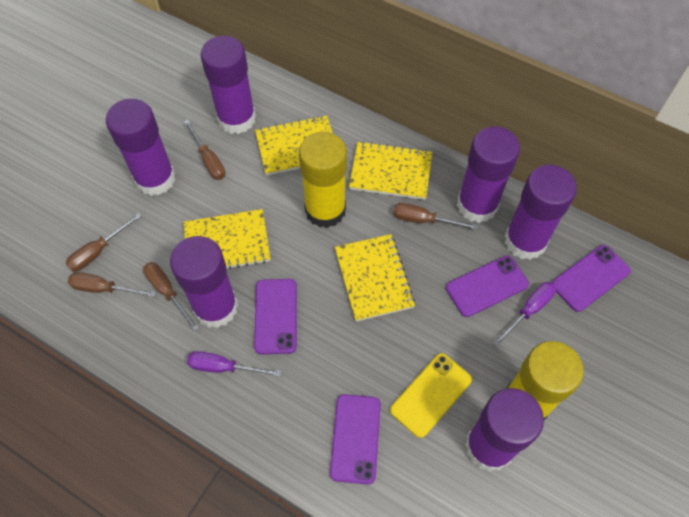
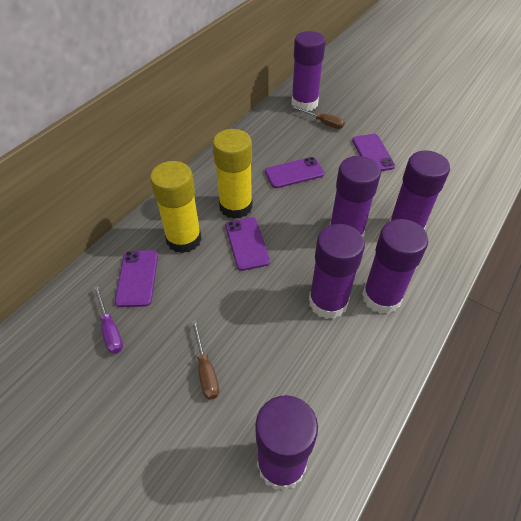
brown screwdriver: [66,213,141,272] [68,272,156,297] [143,262,199,331] [184,120,226,180] [393,203,478,230] = 5 -> [191,320,219,400] [292,106,345,129] = 2
purple screwdriver: [187,351,281,377] [493,282,556,347] = 2 -> [93,286,123,354] = 1
yellow notebook: [183,209,271,269] [255,115,332,176] [335,234,415,322] [349,141,432,200] = 4 -> none = 0
yellow phone: [390,353,472,438] = 1 -> none = 0

